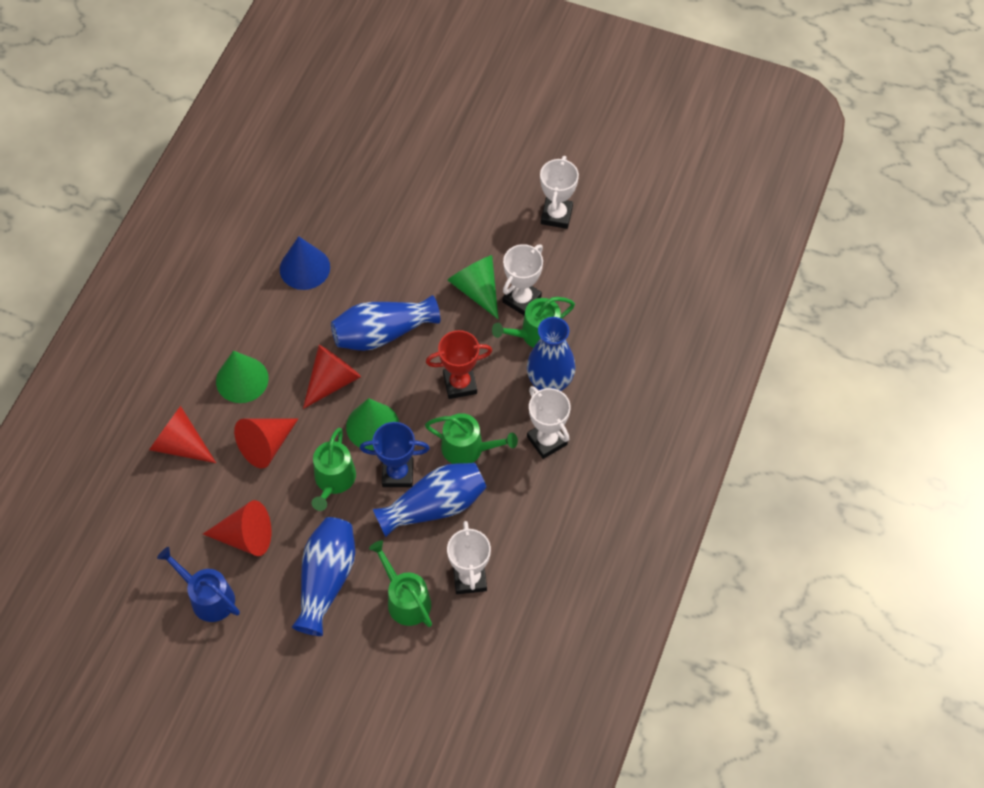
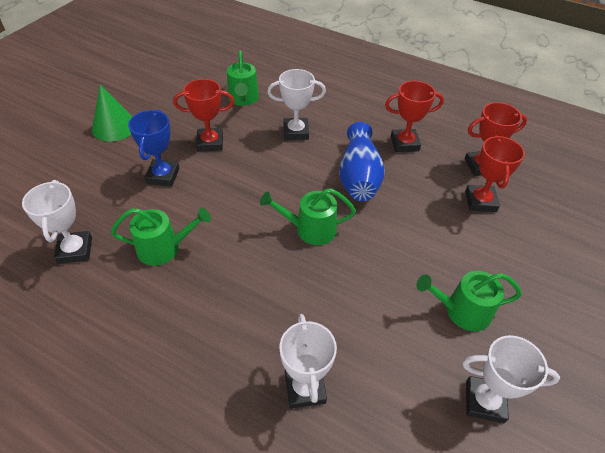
blue cone: [280,236,330,290] = 1 -> none = 0
blue vase: [292,517,355,636] [331,295,440,351] [373,463,487,537] [527,317,575,391] = 4 -> [339,122,385,201] = 1
blue watering can: [157,547,240,622] = 1 -> none = 0
green cone: [216,351,269,403] [346,398,399,450] [447,255,498,319] = 3 -> [92,84,132,141] = 1
red cone: [149,406,216,463] [203,500,271,556] [234,419,298,468] [303,345,361,409] = 4 -> none = 0
red trophy: [426,330,492,399] = 1 -> [173,79,234,151] [385,81,444,152] [464,102,527,176] [465,135,525,212] = 4

